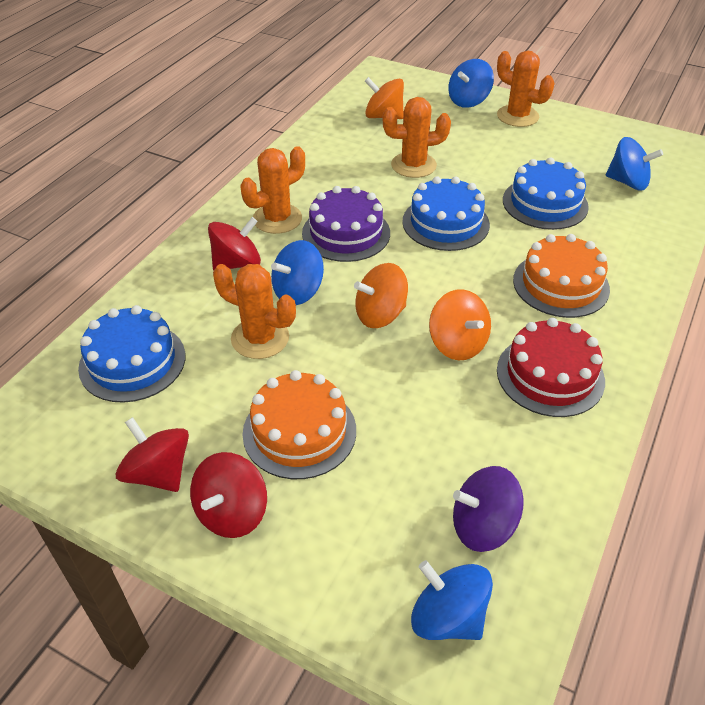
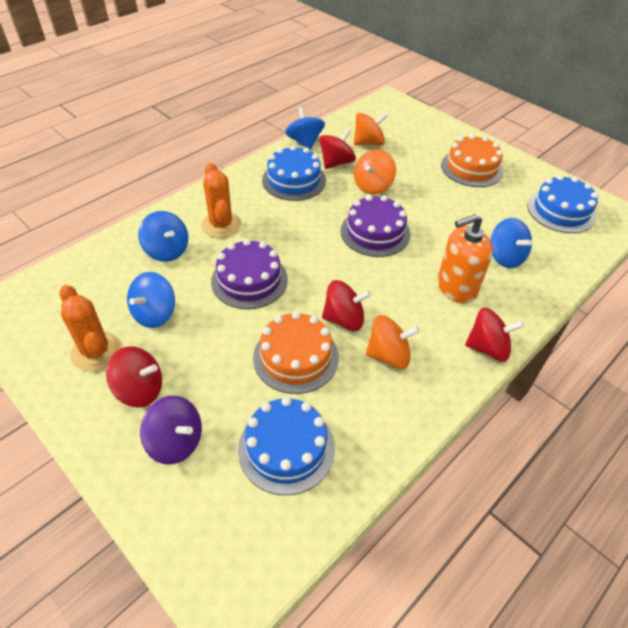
orange cactus: [213,264,296,359] [241,146,305,234] [383,97,451,178] [497,51,555,127] = 4 -> [59,285,121,371] [201,163,241,238] = 2
orange soap dispenser: none = 0 -> [437,214,493,303] = 1
purple cake: [302,186,390,262] = 1 -> [211,239,288,309] [341,195,410,257] = 2
red cake: [497,318,605,417] = 1 -> none = 0
red spinning top: [116,417,189,492] [190,452,267,538] [208,217,261,271] = 3 -> [106,346,162,407] [319,128,356,169] [322,280,371,331] [465,307,524,362] = 4

